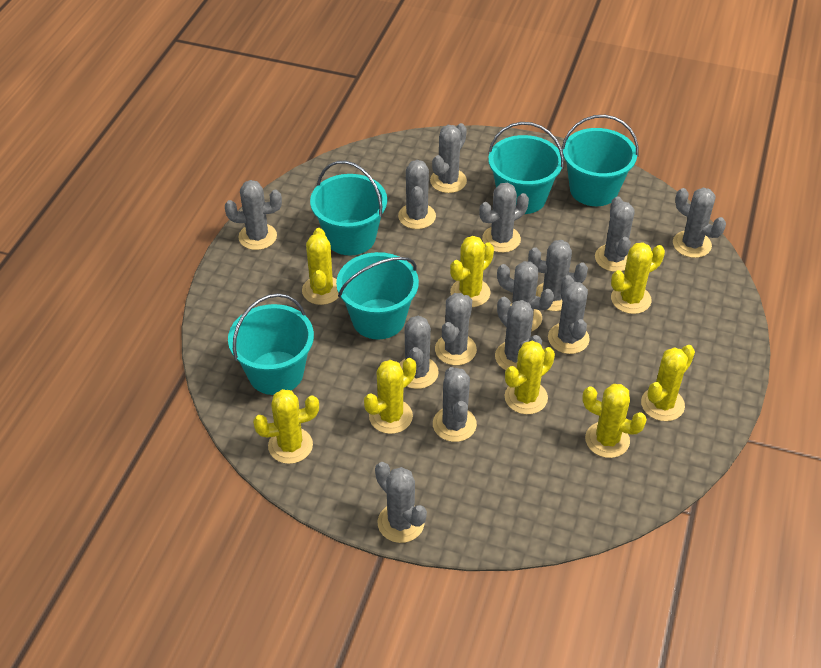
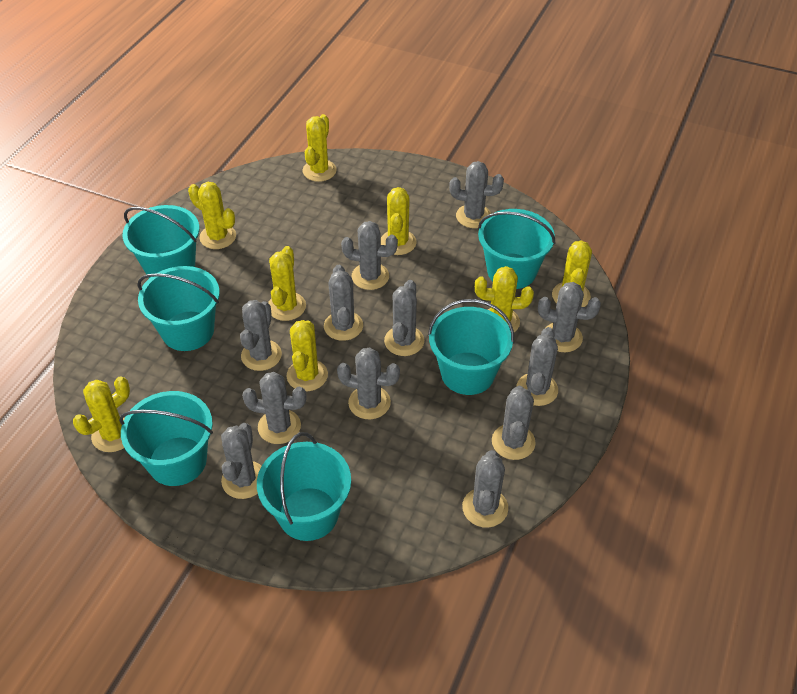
grey cactus: [225,180,282,250] [375,462,427,543] [398,160,436,229] [399,316,439,389] [430,123,467,193] [433,367,477,442] [435,293,477,365] [479,183,529,253] [495,297,542,370] [497,261,554,332] [528,240,588,311] [548,275,590,354] [595,196,635,272] [673,188,726,258] = 14 -> [221,423,261,499] [240,300,282,371] [242,372,307,444] [324,265,363,341] [337,348,400,420] [341,221,398,290] [384,280,424,356] [449,161,504,228] [462,450,508,528] [492,386,536,460] [516,327,558,406] [538,282,601,352] = 12
turquoise bucket: [228,293,314,395] [310,161,387,255] [336,252,419,340] [488,122,564,214] [562,115,639,206] = 5 -> [119,391,213,486] [122,205,200,278] [137,266,220,351] [257,432,351,541] [428,299,514,395] [478,209,556,289] = 6

